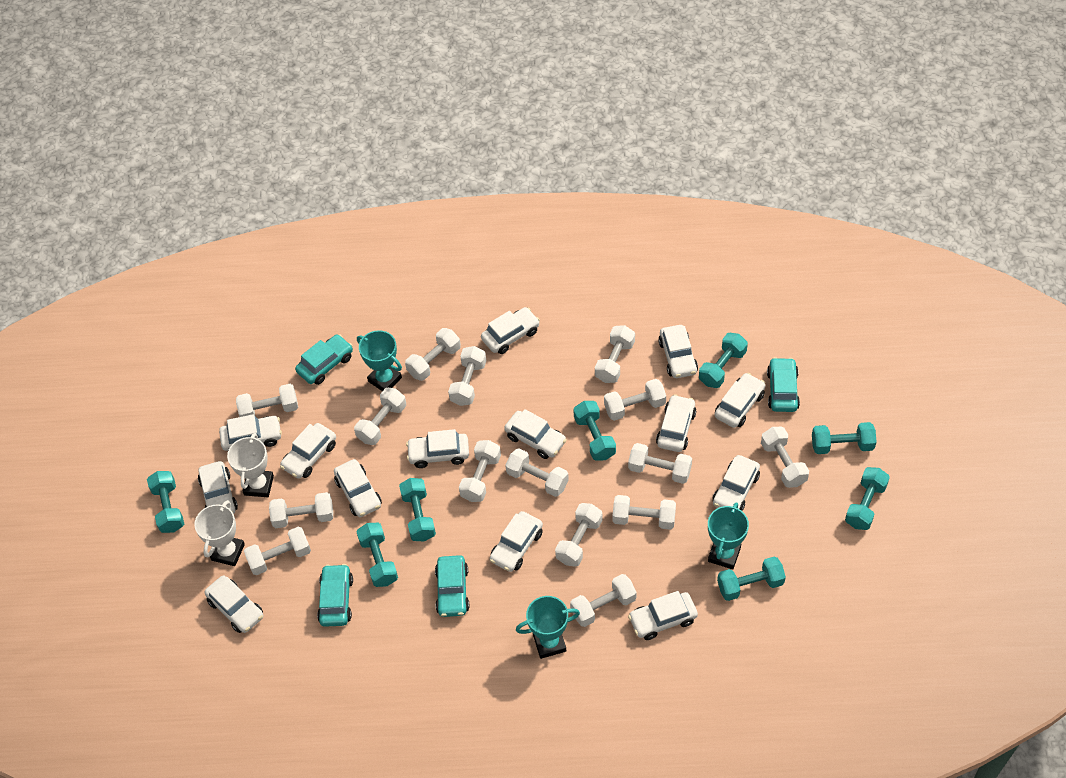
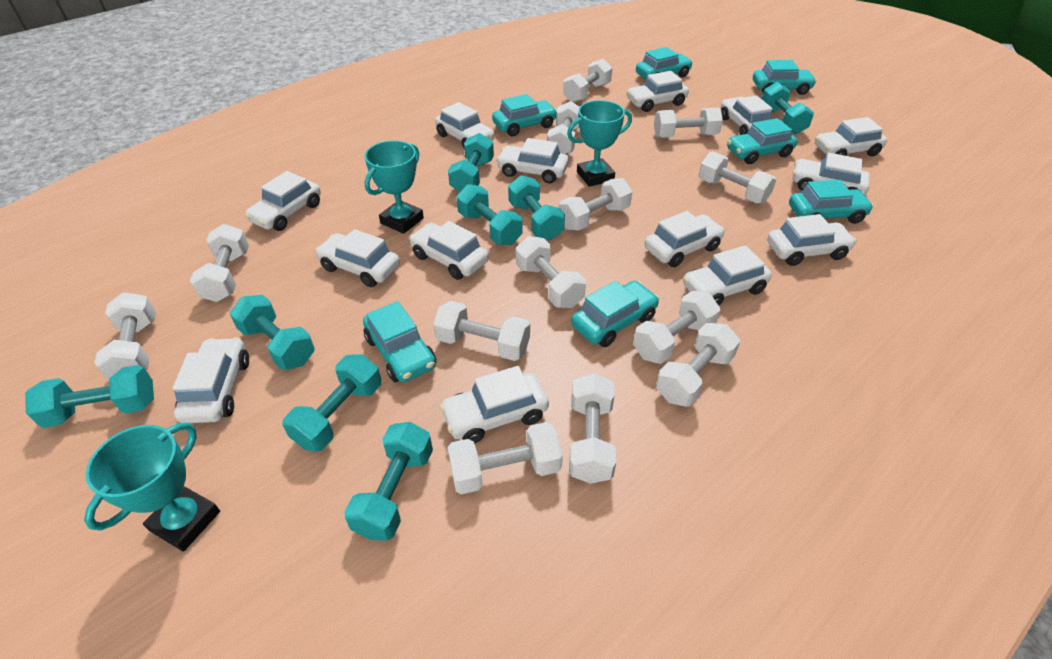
turquoise car: [295,334,353,385] [317,564,353,627] [435,555,469,617] [767,357,800,412] = 4 -> [363,301,436,382] [492,94,557,136] [571,281,659,347] [636,47,693,79] [727,118,798,164] [753,60,817,95] [789,180,874,224] = 7
white dumbbell: [236,384,298,417] [244,527,311,575] [269,492,333,528] [354,388,406,445] [405,328,461,381] [448,346,486,406] [459,440,501,502] [505,448,569,497] [555,503,602,567] [570,574,637,627] [595,325,635,383] [604,379,666,421] [613,495,676,530] [628,443,692,484] [761,427,809,488] = 15 -> [94,292,156,380] [190,224,249,302] [433,301,530,361] [448,422,563,494] [516,236,586,308] [547,101,579,154] [559,178,632,231] [563,59,612,103] [569,373,616,484] [633,291,721,364] [654,107,723,138] [656,323,740,407] [698,151,776,204] = 13
white trophy: [194,500,245,566] [227,433,274,497] = 2 -> none = 0

